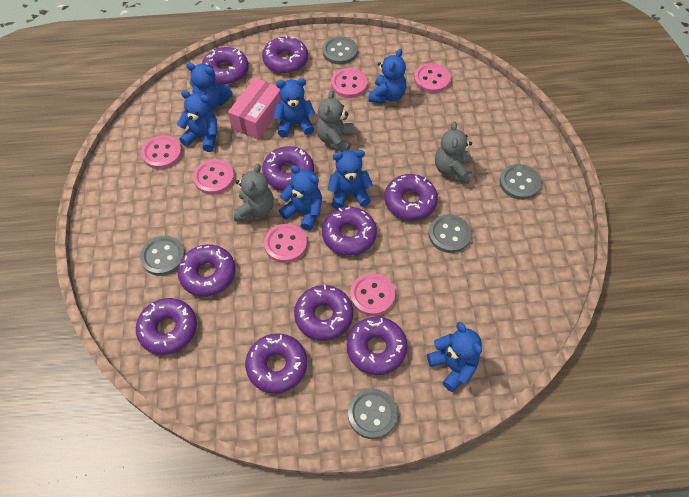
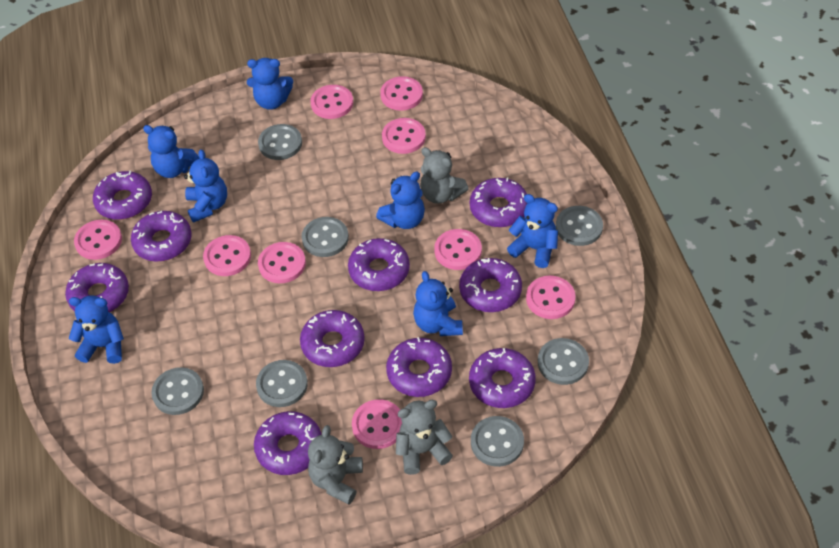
grey button: [140,236,185,276] [322,36,358,65] [348,388,398,439] [428,214,472,253] [499,164,541,200] = 5 -> [151,367,204,415] [256,360,308,407] [258,124,302,160] [302,217,349,257] [471,416,524,467] [538,338,589,385] [556,206,603,246] = 7
pink box: [228,78,282,139] = 1 -> none = 0
pink button: [141,135,182,169] [193,159,234,195] [264,224,307,263] [331,68,368,98] [350,273,395,316] [414,63,451,93] = 6 -> [74,220,122,260] [203,235,251,276] [258,242,306,283] [310,85,353,119] [352,399,402,449] [380,76,423,111] [382,118,426,154] [434,229,482,270] [526,276,576,319] = 9

